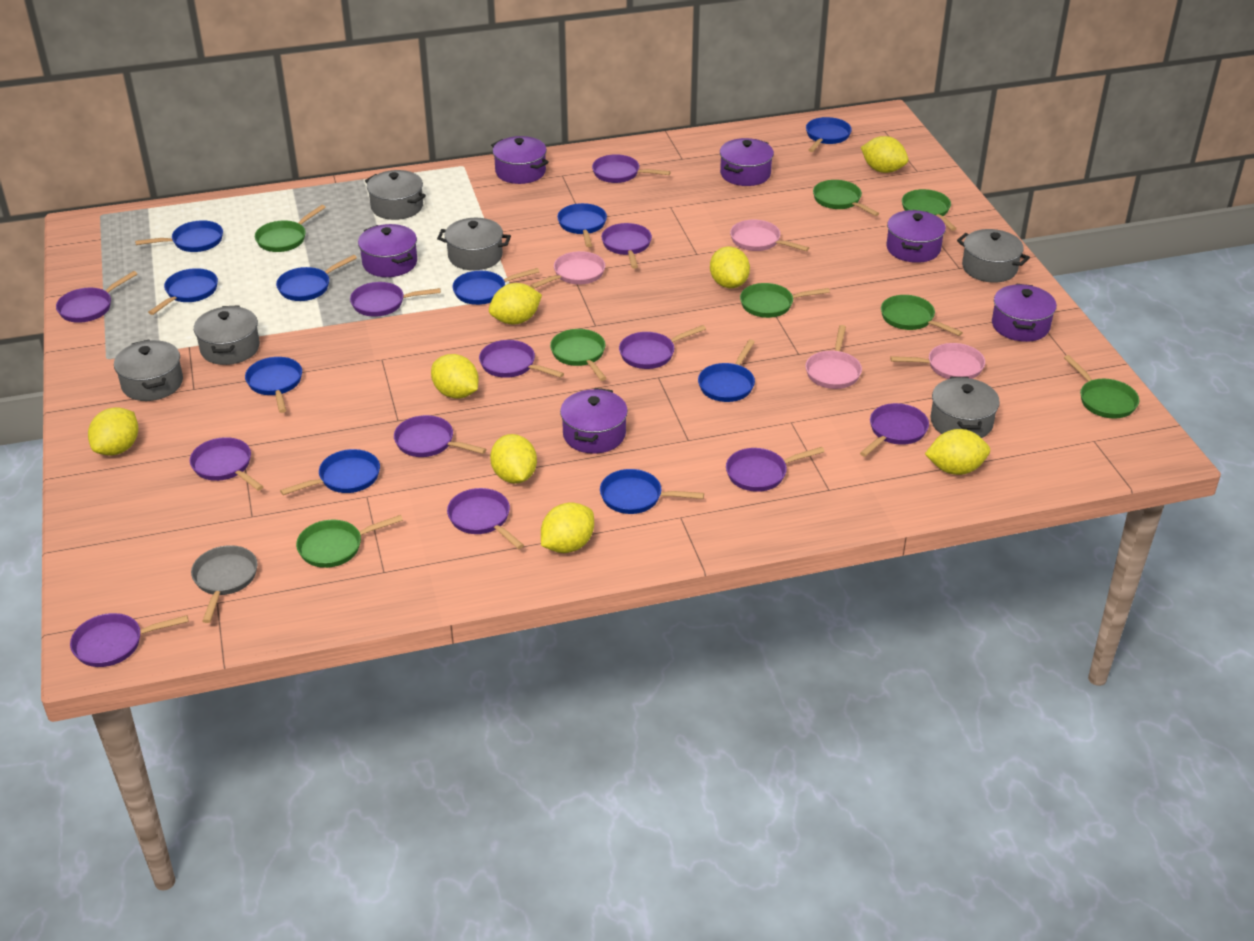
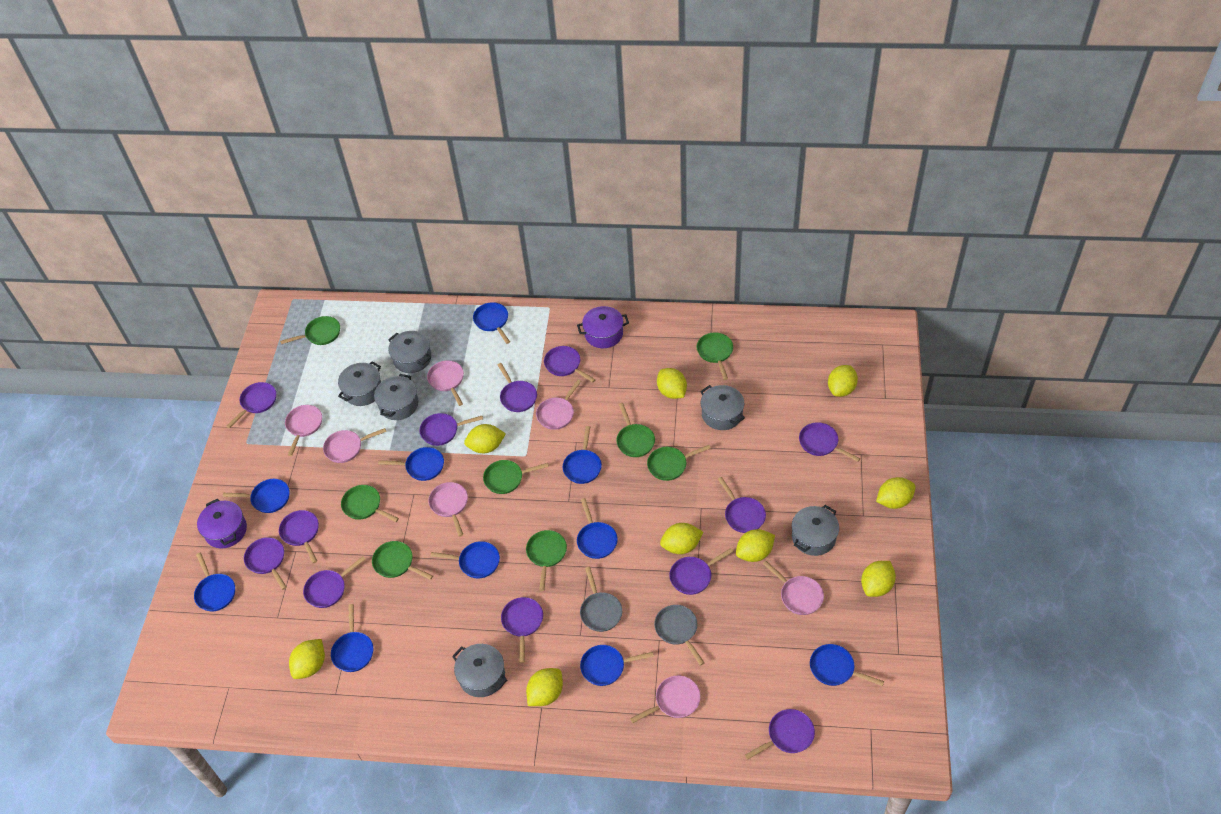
grey pan: [191,545,258,623] = 1 -> [580,567,622,632] [654,605,705,666] = 2
pink pan: [530,251,605,289] [730,220,809,251] [805,325,862,389] [890,343,985,379] = 4 -> [285,405,322,456] [323,428,386,463] [427,361,464,406] [428,482,468,537] [536,379,581,430] [630,675,701,723] [763,561,824,615] = 7
purple pot: [358,224,417,277] [491,136,549,184] [560,388,628,454] [720,138,774,186] [886,210,946,263] [992,284,1057,342] = 6 -> [197,499,247,548] [577,306,629,348] = 2
yellow lemon: [88,407,138,456] [431,354,479,399] [489,283,542,324] [490,434,537,484] [541,502,594,553] [710,246,750,288] [861,136,908,173] [925,429,990,475] = 8 -> [289,639,325,679] [464,424,506,453] [526,668,563,706] [657,368,687,399] [660,523,703,554] [736,529,775,562] [828,365,858,397] [861,561,896,597] [876,477,916,509] = 9

